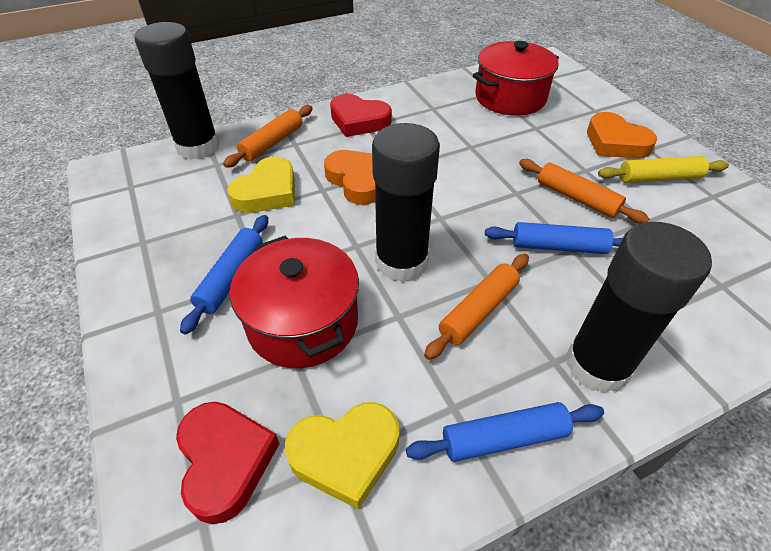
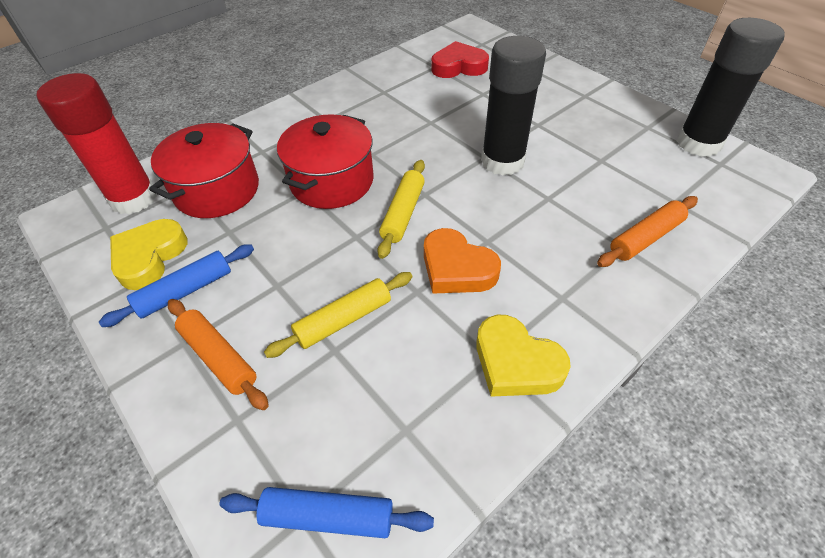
black glue stick: [134,22,220,160] [372,123,440,282] [566,222,712,393] = 3 -> [481,36,546,176] [677,18,785,157] = 2
blue rolling pin: [180,215,268,335] [406,402,604,462] [485,222,623,254] = 3 -> [99,244,254,327] [220,487,434,538] = 2
orange heart: [324,150,375,205] [587,112,657,159] = 2 -> [424,228,501,293] = 1
orange rolling pin: [223,105,313,168] [424,254,529,360] [519,159,649,224] = 3 -> [168,299,269,410] [597,196,698,267] = 2
red glue stick: none = 0 -> [37,73,157,214] = 1
red heart: [176,402,280,524] [330,94,392,137] = 2 -> [431,41,489,78] = 1
yellow rolling pin: [598,156,729,183] = 1 -> [264,272,412,358] [377,160,425,259] = 2

